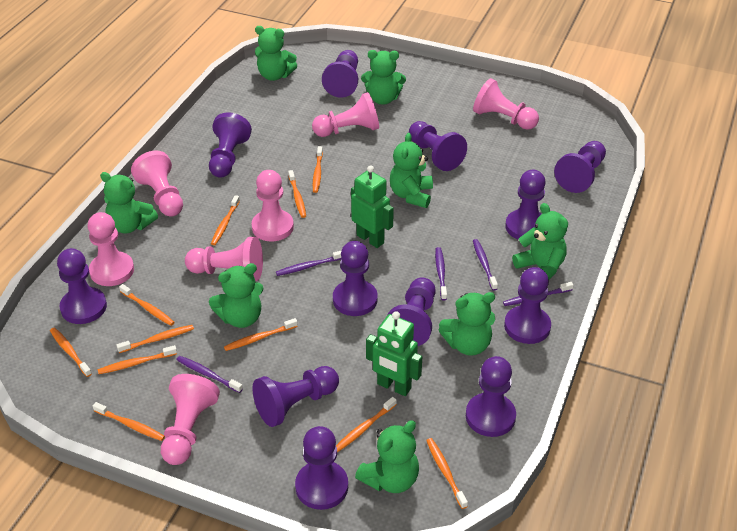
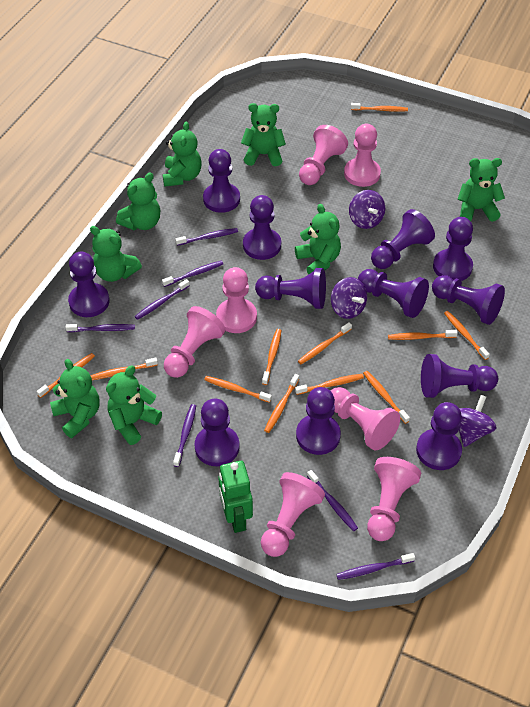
green robot: [351,165,394,248] [366,311,422,396] = 2 -> [218,461,253,533] = 1
purple spinning top: none = 0 -> [331,277,367,319] [349,190,385,229] [459,395,497,447] = 3
purple toothbrush: [176,356,243,393] [276,250,342,276] [435,247,447,300] [473,239,498,291] [503,282,574,306] = 5 -> [66,324,135,332] [134,279,190,320] [162,260,223,287] [173,404,196,467] [175,228,238,246] [307,470,358,531] [336,553,415,580] = 7

